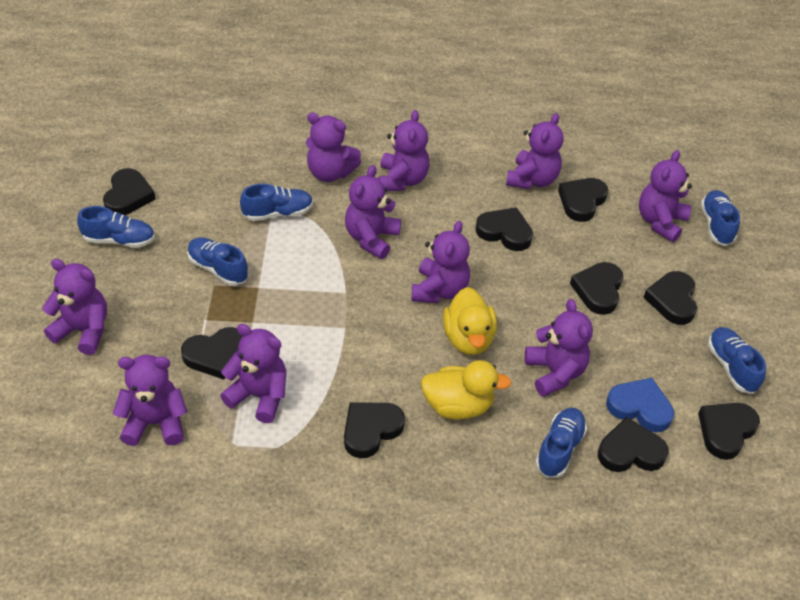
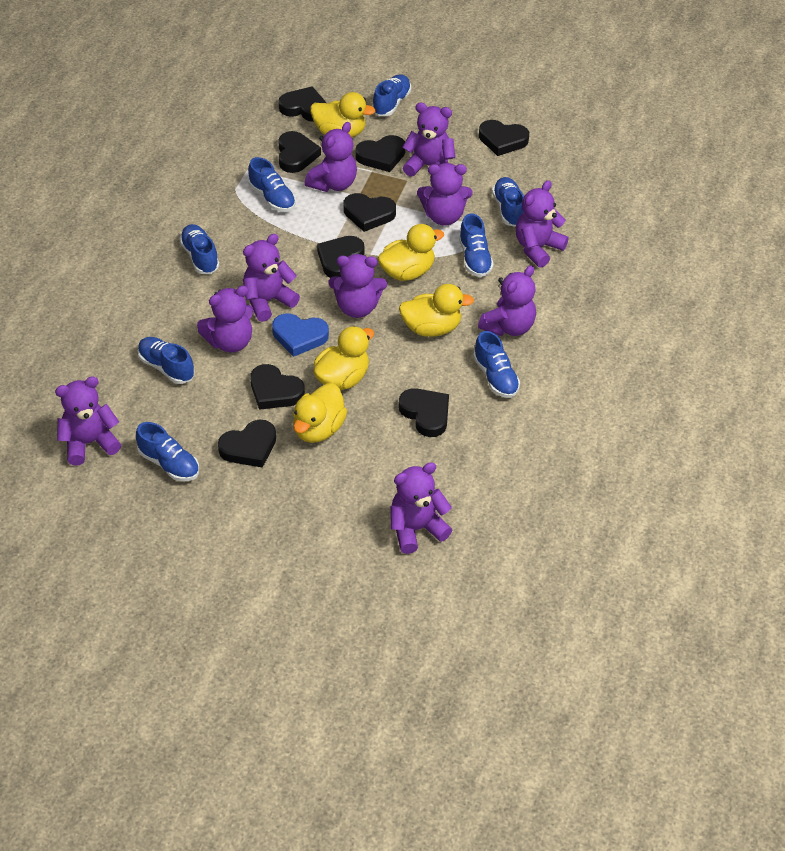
blue shoe: [77,206,155,248] [187,237,249,286] [240,184,313,221] [535,408,587,478] [701,190,740,246] [708,327,766,394] = 6 -> [136,422,199,481] [138,337,195,384] [179,224,219,274] [248,157,296,212] [372,74,411,116] [459,213,494,277] [473,331,520,398] [492,177,524,227] = 8
yellow duck: [421,360,512,419] [443,287,497,355] = 2 -> [293,383,347,443] [310,92,376,137] [313,326,374,390] [378,224,444,281] [399,284,474,337] = 5

